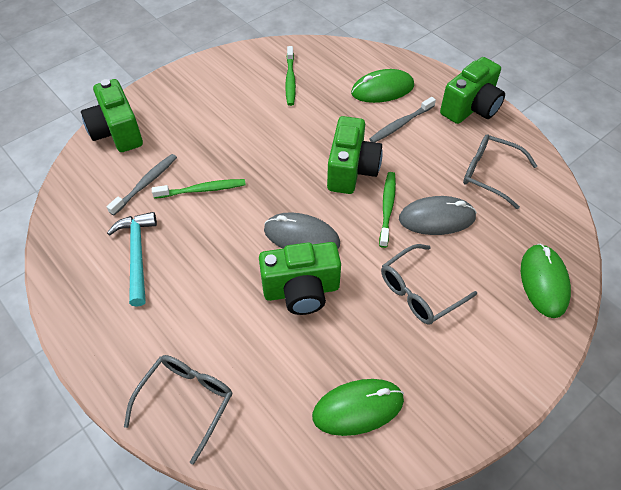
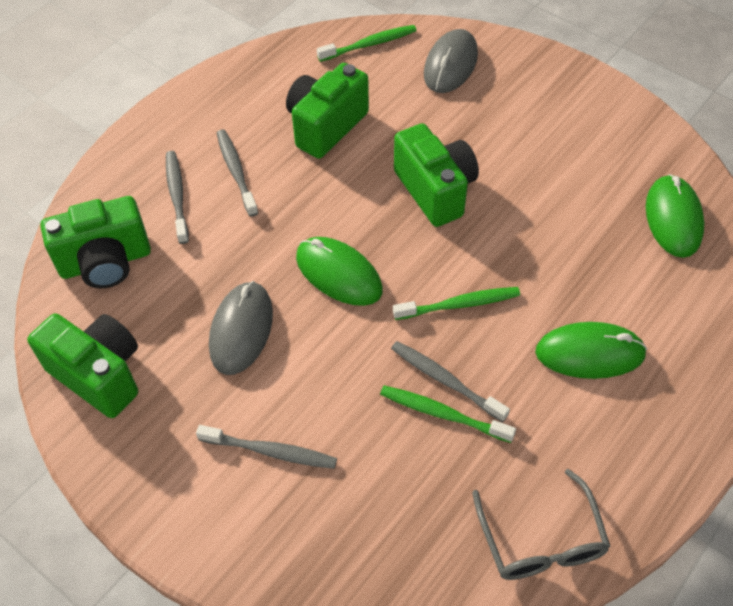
grey glasses: [124,355,233,465] [381,244,477,325] [463,134,537,209] = 3 -> [472,469,611,580] = 1
grey toothbrush: [107,154,177,215] [370,97,436,142] = 2 -> [166,151,189,244] [196,425,337,469] [217,130,258,217] [391,341,510,422] = 4
turquoise hammer: [107,212,157,307] = 1 -> none = 0

